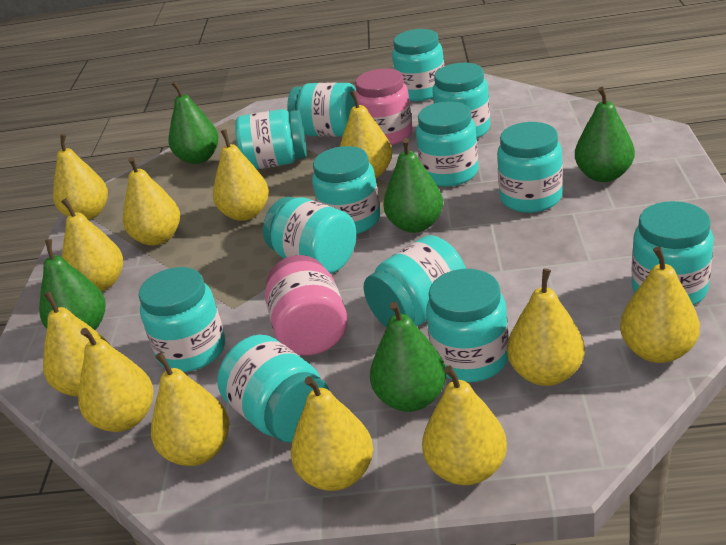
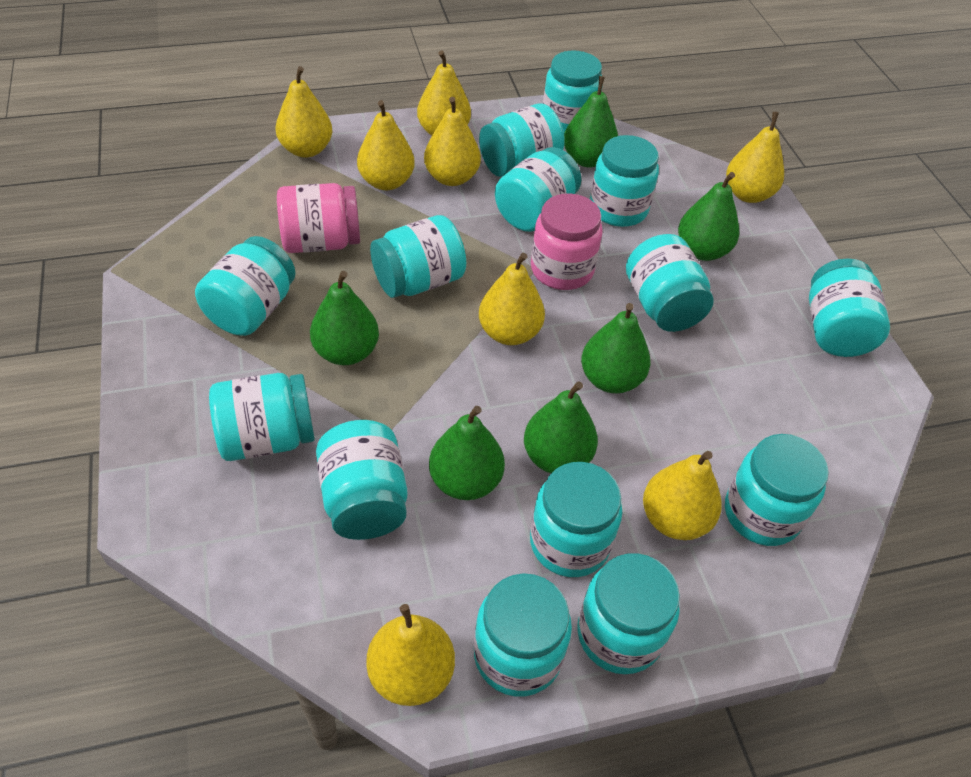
green pear: [39,239,106,330] [169,81,219,164] [370,302,446,412] [383,138,443,233] [575,87,635,182] = 5 -> [310,271,379,365] [429,406,505,500] [524,382,598,473] [564,76,618,168] [581,303,650,393] [678,172,739,261] = 6
turquoise jar: [138,267,225,372] [217,335,329,443] [235,109,307,169] [263,197,356,274] [287,82,356,137] [312,146,380,234] [363,235,466,327] [392,29,444,101] [416,101,479,187] [426,269,509,382] [432,63,490,138] [497,122,563,213] [631,201,714,305] = 13 -> [195,236,296,336] [209,373,315,461] [316,420,407,540] [370,215,466,298] [474,573,572,697] [479,103,565,177] [495,147,581,232] [530,462,622,577] [543,51,603,133] [577,553,680,674] [590,135,659,227] [626,234,714,332] [725,434,829,546] [809,258,890,357] = 14
yellow pear: [43,291,110,397] [53,134,108,220] [61,198,123,292] [78,328,153,432] [123,157,180,246] [151,352,230,466] [213,129,269,221] [291,376,373,491] [340,90,393,178] [422,366,507,485] [507,268,585,386] [620,246,700,363] = 12 -> [276,66,332,158] [357,100,415,190] [366,604,455,706] [417,50,471,136] [424,97,481,186] [479,253,545,345] [643,451,722,540] [726,112,784,203] = 8

